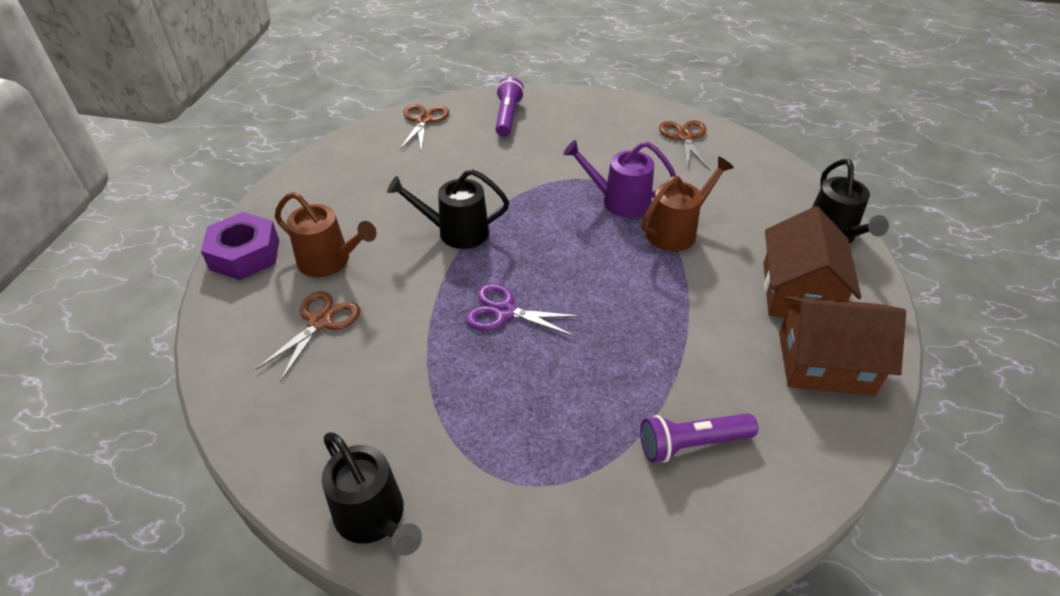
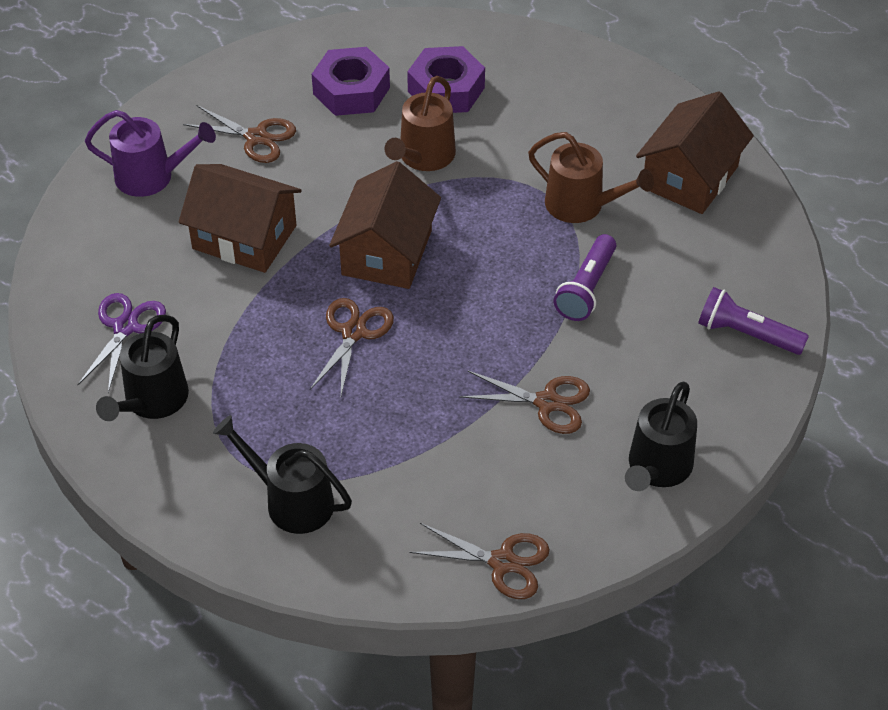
brown house: [763,206,862,318] [779,296,906,396] = 2 -> [179,164,302,273] [329,161,441,289] [636,91,754,214] = 3
brown scissors: [256,291,360,382] [399,104,449,152] [659,120,710,170] = 3 -> [183,105,296,163] [310,298,394,396] [409,523,550,599] [460,371,590,434] = 4
purple nut: [201,212,279,280] = 1 -> [312,47,390,116] [407,46,485,113] = 2

